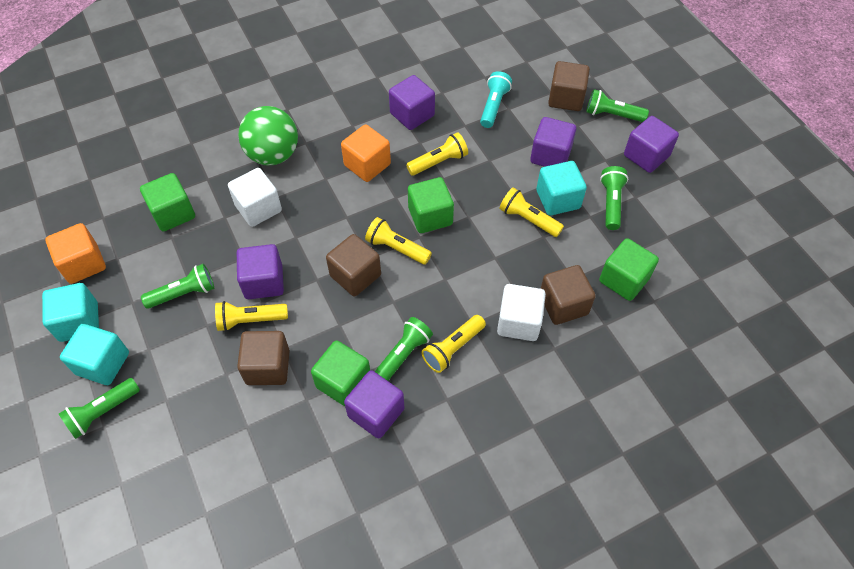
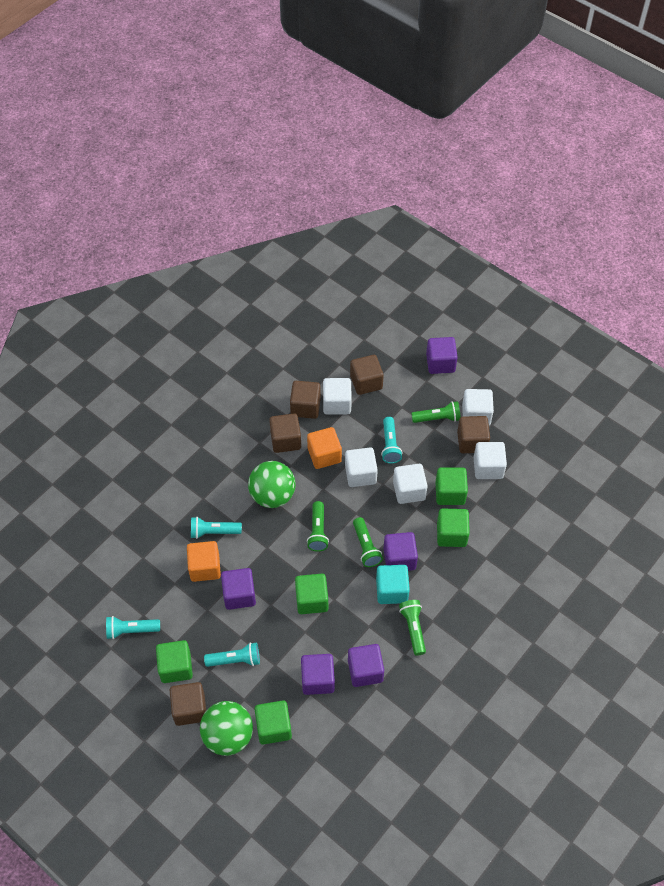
brown cube: [237,331,290,385] [326,234,381,296] [541,265,596,325] [548,61,590,111] = 4 -> [170,682,206,726] [269,413,301,453] [290,381,321,419] [350,355,384,395] [457,416,490,453] = 5
green ball: [238,106,298,166] = 1 -> [200,701,253,756] [248,461,296,508] = 2
green cube: [140,173,195,232] [311,340,370,406] [408,177,454,233] [599,238,659,301] = 4 -> [156,640,193,683] [255,701,292,745] [295,574,328,614] [435,467,468,505] [437,508,470,547] = 5
green flashlight: [59,378,140,439] [141,264,214,309] [374,317,433,381] [586,89,649,122] [600,166,628,230] = 5 -> [307,501,329,551] [353,517,383,567] [399,600,426,656] [411,401,461,423] = 4
turquoise cube: [42,283,99,342] [60,324,129,385] [536,161,587,215] = 3 -> [376,565,410,604] = 1
turquoise flashlight: [480,71,512,128] = 1 -> [106,616,160,639] [191,517,242,539] [204,642,260,667] [381,417,403,464] = 4
white cube: [228,168,282,227] [497,284,546,341] = 2 -> [323,378,352,415] [345,447,378,487] [393,464,428,504] [462,389,494,425] [474,442,507,479] = 5
yellow flashlight: [215,301,288,331] [365,217,432,265] [406,132,468,176] [421,315,486,373] [499,187,564,237] = 5 -> none = 0

